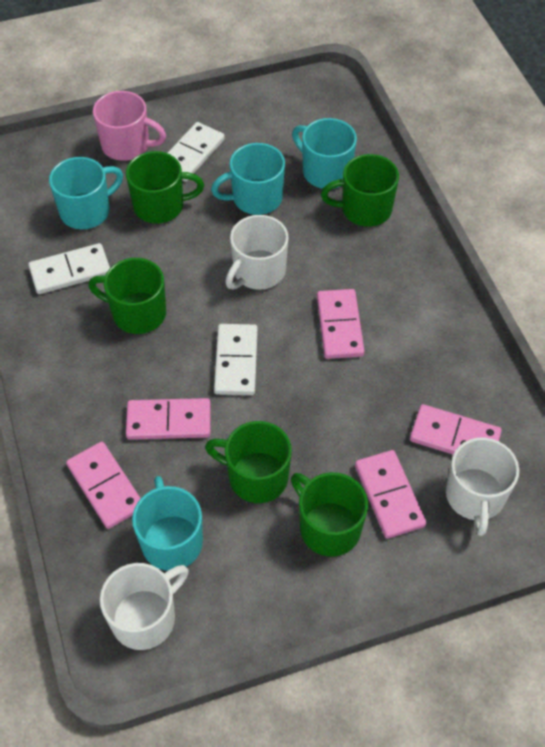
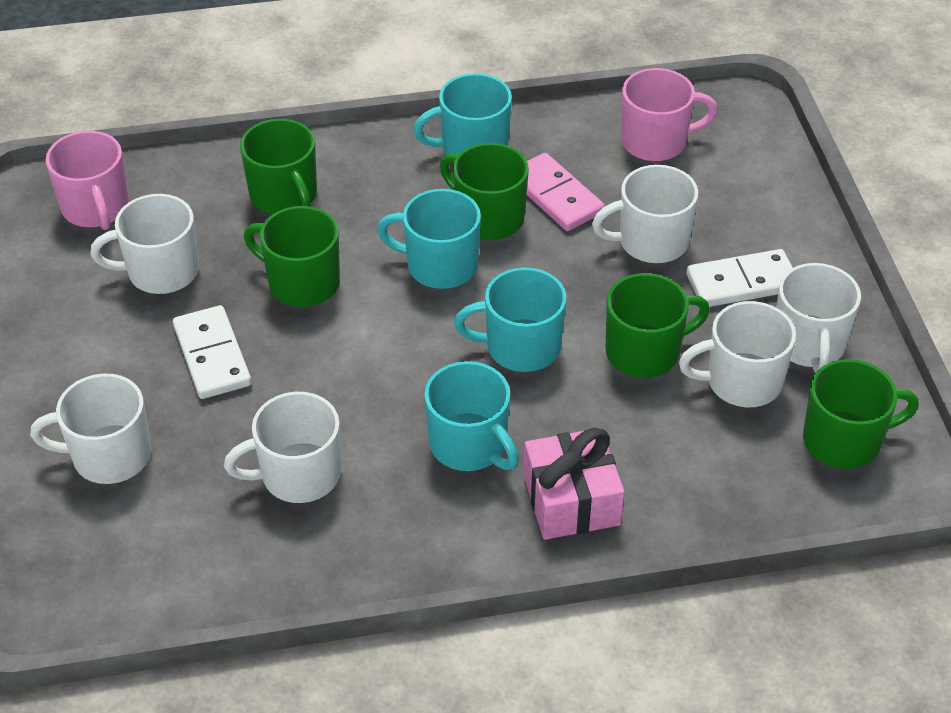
pink domino: [66,442,141,529] [126,398,211,440] [317,289,364,359] [355,450,426,539] [410,404,502,454] = 5 -> [527,153,605,231] = 1
pink gift: none = 0 -> [523,428,625,540] = 1
pink mug: [93,91,166,161] = 1 -> [45,131,129,230] [621,68,718,161] = 2
white domino: [28,243,110,294] [168,122,225,182] [214,324,258,395] = 3 -> [173,305,251,399] [686,249,793,307] = 2
white mug: [100,563,189,650] [225,215,289,290] [446,437,519,536] = 3 -> [30,374,151,484] [90,194,199,294] [224,392,341,503] [592,165,698,263] [679,301,796,407] [776,263,861,373] = 6

